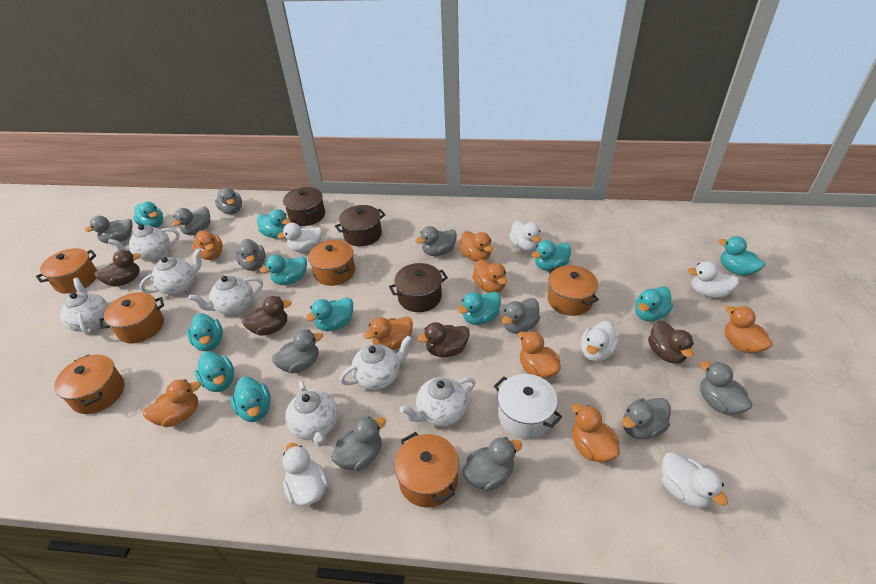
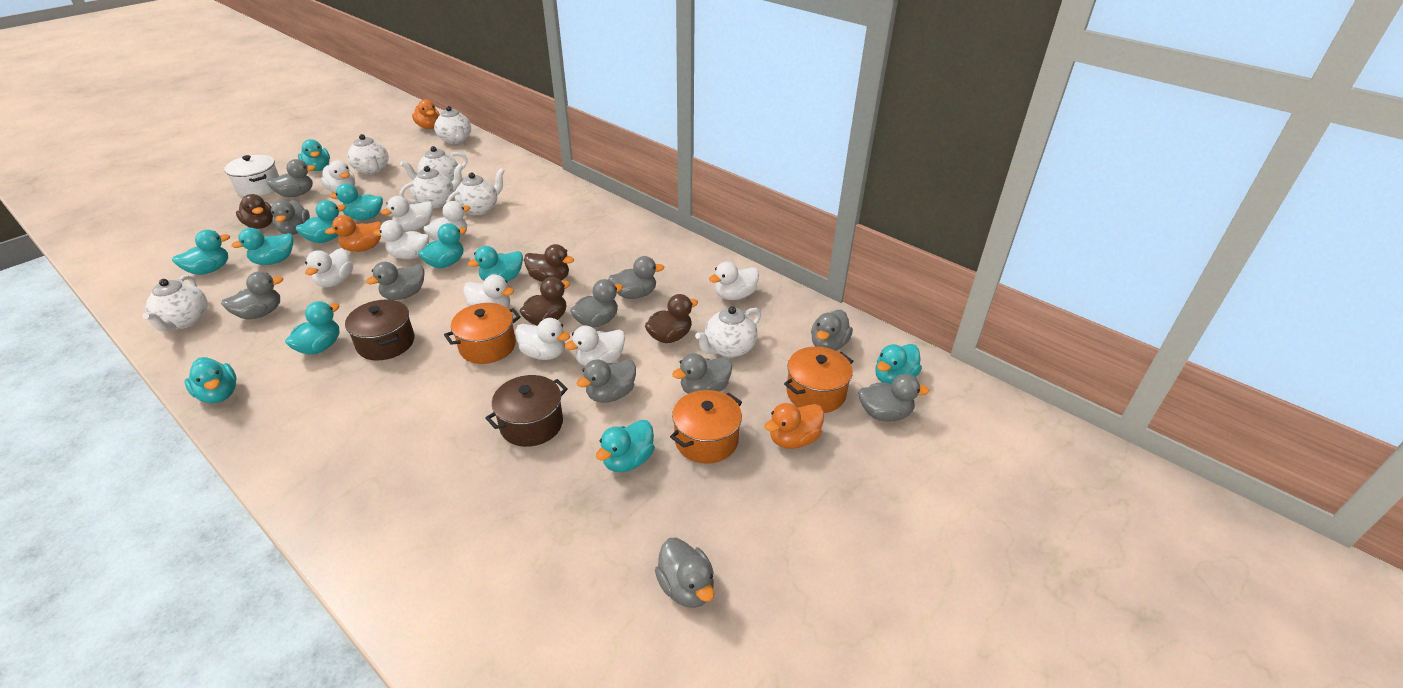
brown pot: [283,187,325,226] [335,205,386,246] [389,263,448,312] = 3 -> [345,299,414,361] [485,375,568,447] = 2
orange duck: [143,379,201,427] [192,230,223,260] [363,317,413,350] [459,231,493,262] [472,259,507,293] [518,331,561,379] [572,404,620,462] [724,306,773,354] = 8 -> [325,215,382,252] [412,100,440,129] [764,403,824,449] = 3
orange pot: [36,248,97,294] [54,354,124,414] [99,292,164,344] [308,240,355,286] [394,432,459,508] [547,265,599,316] = 6 -> [444,303,521,364] [670,390,742,464] [784,346,853,413] = 3
white duck: [277,222,322,252] [282,443,328,506] [509,220,541,252] [581,321,619,362] [662,452,728,508] [688,261,739,298] = 6 -> [305,248,353,288] [320,160,355,192] [373,220,429,259] [381,196,433,231] [424,201,470,241] [463,275,514,308] [515,318,570,360] [565,326,625,366] [709,261,759,300] = 9

